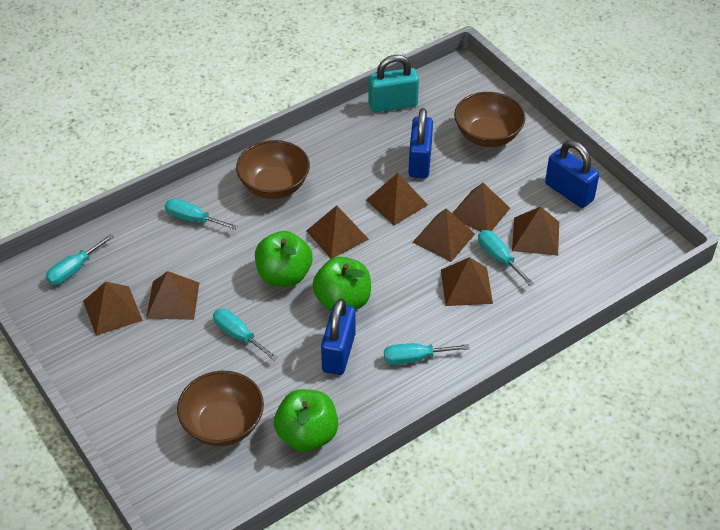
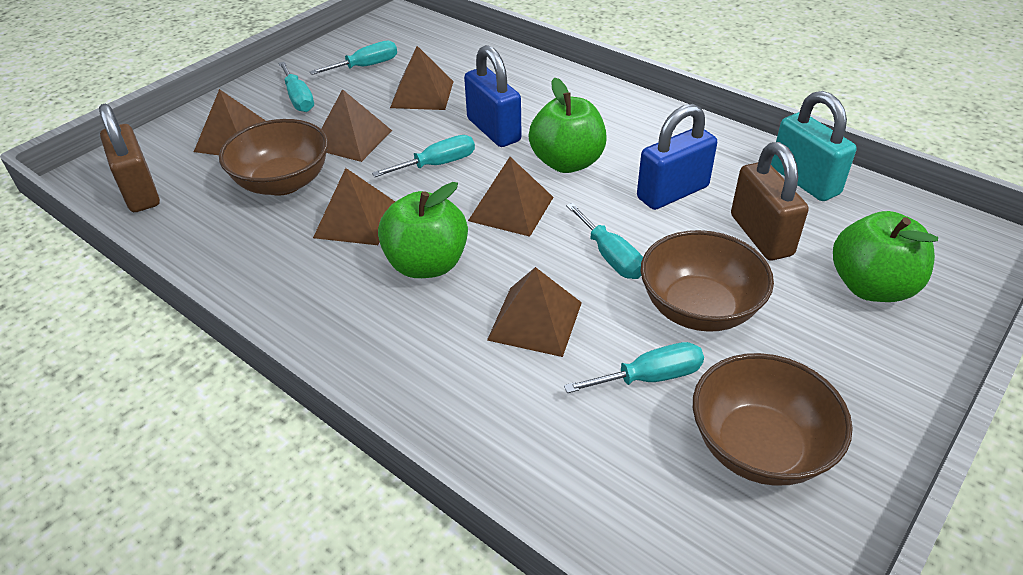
blue padlock: [321,299,356,375] [408,108,433,178] [545,140,599,208] = 3 -> [464,45,522,147] [637,104,717,210] = 2
brown padlock: none = 0 -> [99,104,160,212] [731,142,809,260] = 2
brown pyramid: [83,282,143,336] [146,271,199,320] [306,205,369,259] [366,173,428,225] [413,208,475,262] [441,257,493,306] [452,183,510,232] [512,207,559,256] = 8 -> [194,89,266,155] [313,168,395,245] [321,89,392,162] [390,46,454,110] [468,157,554,237] [487,267,582,357] = 6

